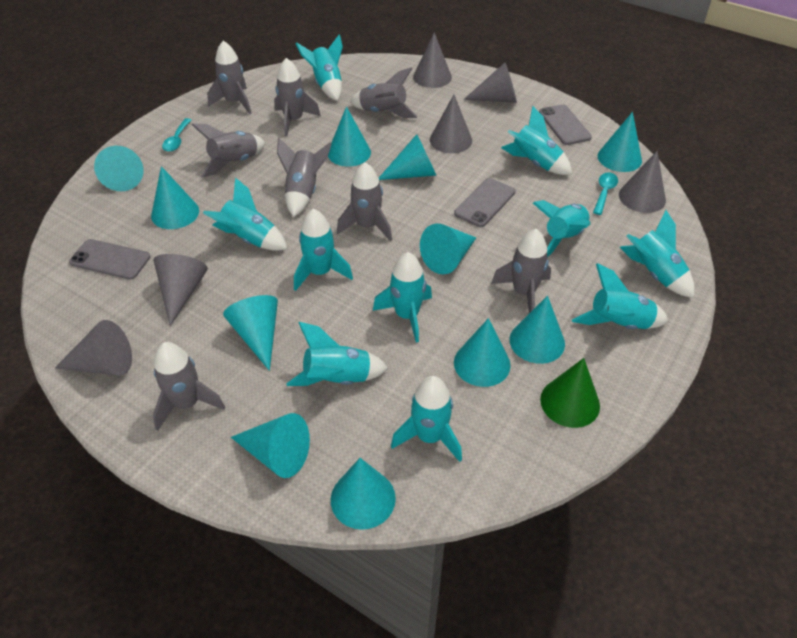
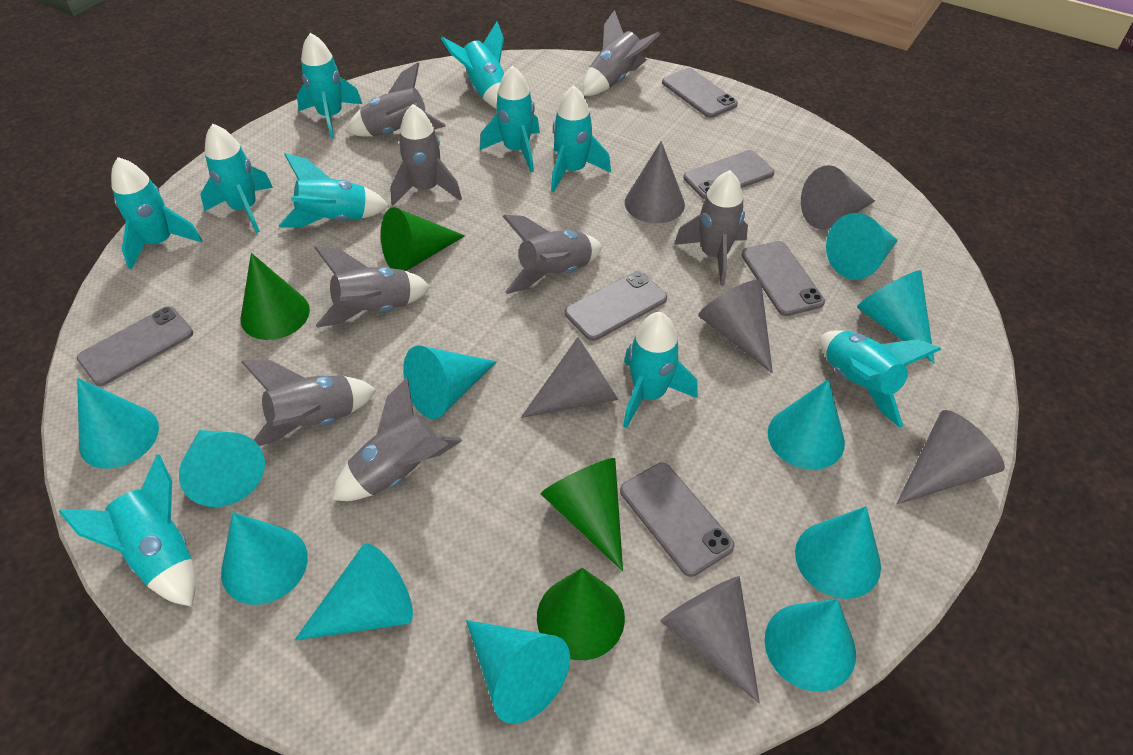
green cone: [540,358,600,428] = 1 -> [241,253,310,340] [381,207,465,271] [537,568,625,660] [541,458,623,571] = 4
grey phone: [69,239,150,280] [454,178,516,227] [539,104,592,145] = 3 -> [77,306,193,386] [565,271,667,341] [620,463,735,577] [662,68,738,118] [683,150,774,199] [742,241,825,316] = 6
turquoise spoon: [162,118,191,152] [593,172,618,215] = 2 -> none = 0

